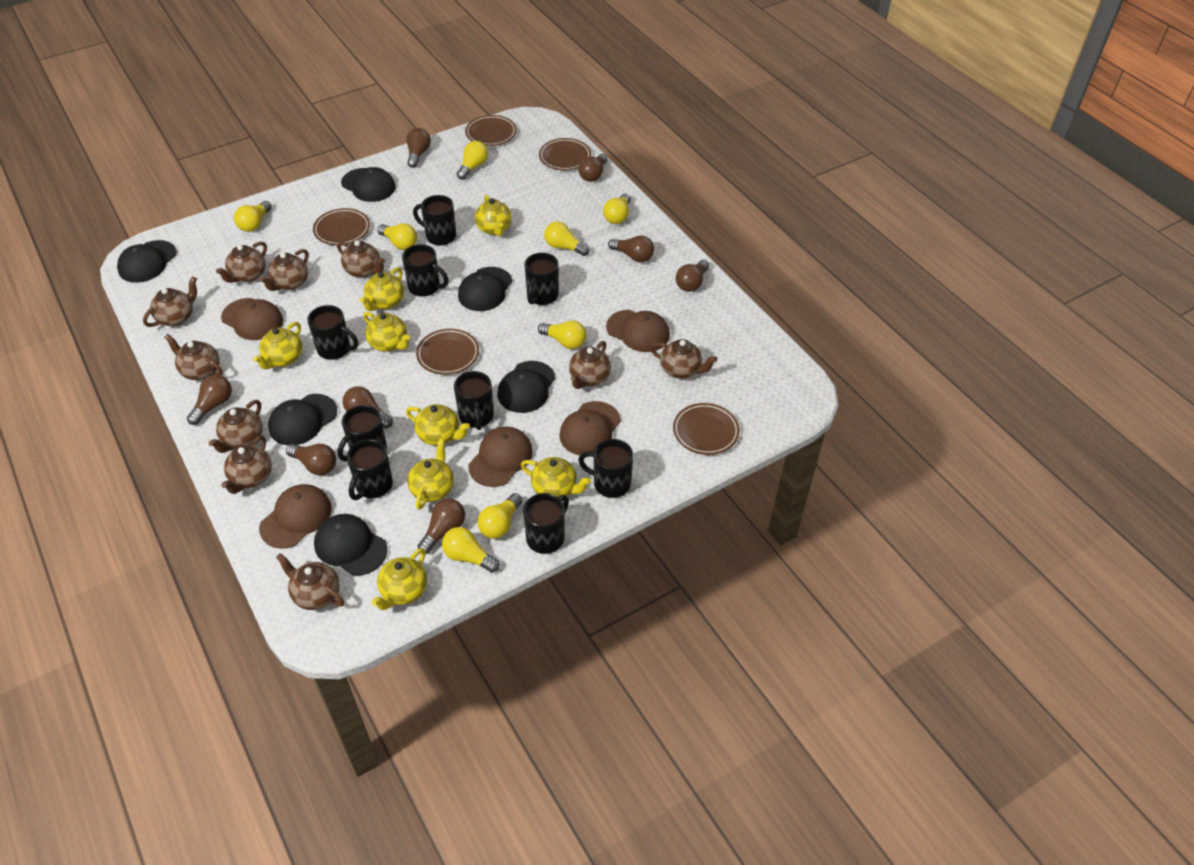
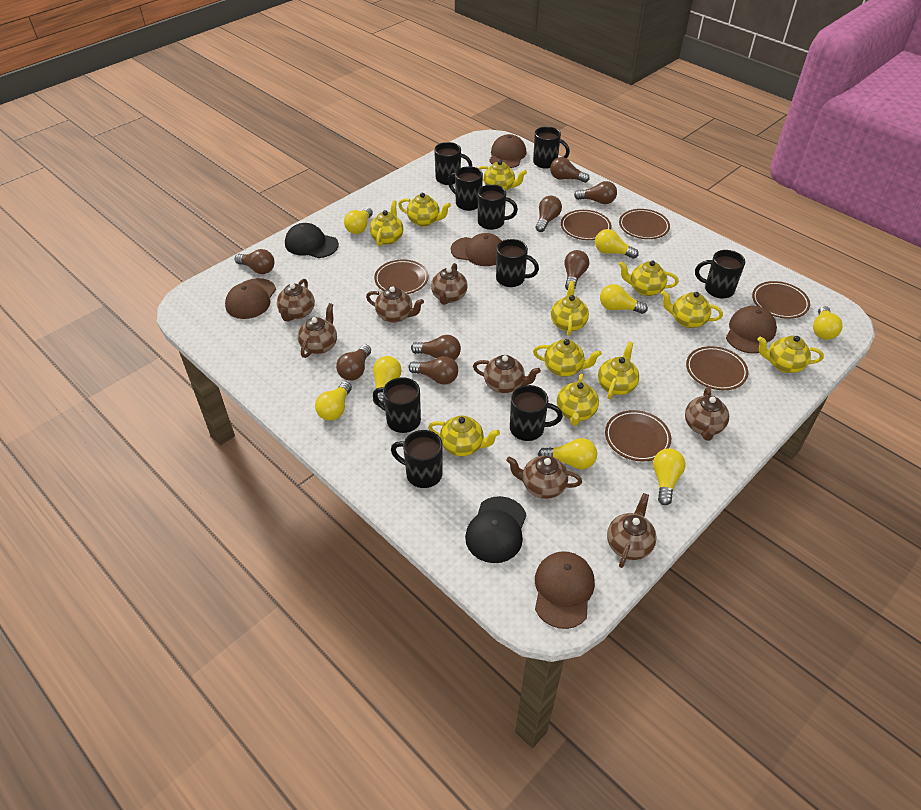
black cap: [117,240,177,283] [268,394,337,445] [314,514,388,576] [341,167,396,202] [458,267,512,311] [497,361,556,413] = 6 -> [285,223,339,258] [465,496,527,563] = 2
brown plate: [313,208,370,245] [416,329,479,375] [465,115,517,146] [539,138,591,170] [673,403,740,455] = 5 -> [374,259,429,294] [561,210,611,240] [605,410,671,462] [619,209,670,239] [686,346,748,390] [752,281,810,319] = 6
brown teapot: [143,276,197,327] [165,334,223,380] [209,400,263,453] [216,242,267,283] [221,436,272,494] [260,249,309,291] [276,553,344,610] [337,240,385,278] [569,341,611,389] [650,339,717,379] = 10 -> [277,279,315,322] [298,303,337,358] [366,286,424,323] [431,263,468,305] [473,355,541,393] [506,456,582,499] [607,493,657,568] [685,387,729,441] = 8
yellow teapot: [253,322,302,369] [360,267,404,311] [363,312,410,352] [371,548,427,610] [406,404,470,445] [407,438,454,510] [475,195,512,236] [521,457,591,497] = 8 -> [370,200,403,247] [398,193,451,227] [428,415,500,456] [478,160,527,191] [533,339,602,377] [551,281,589,336] [557,374,599,426] [598,342,639,399] [618,260,679,296] [661,290,723,328] [757,336,824,373] = 11

